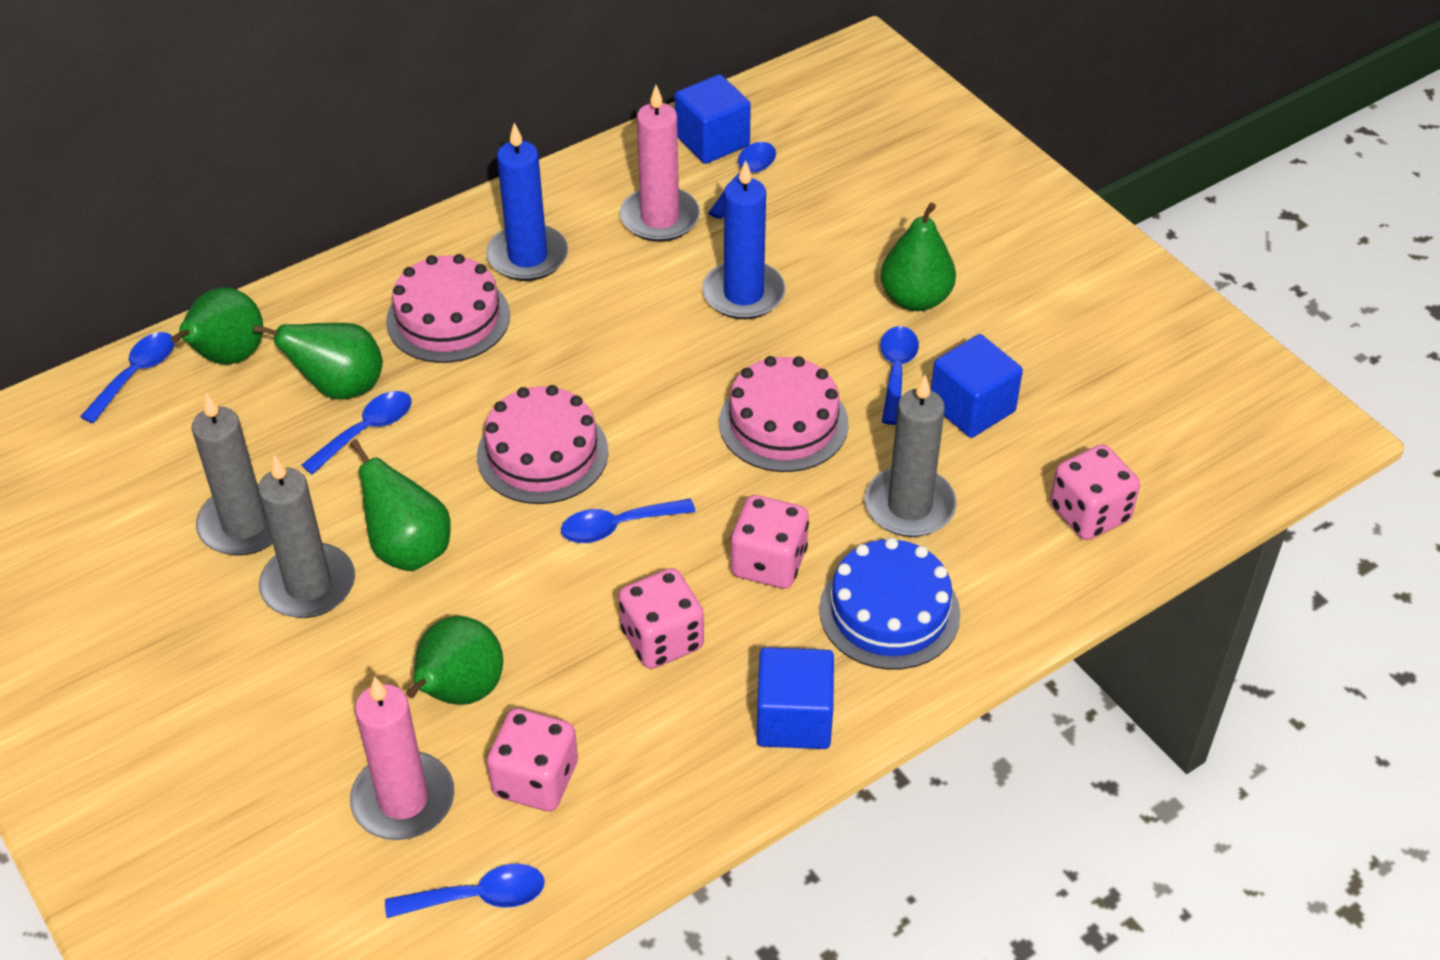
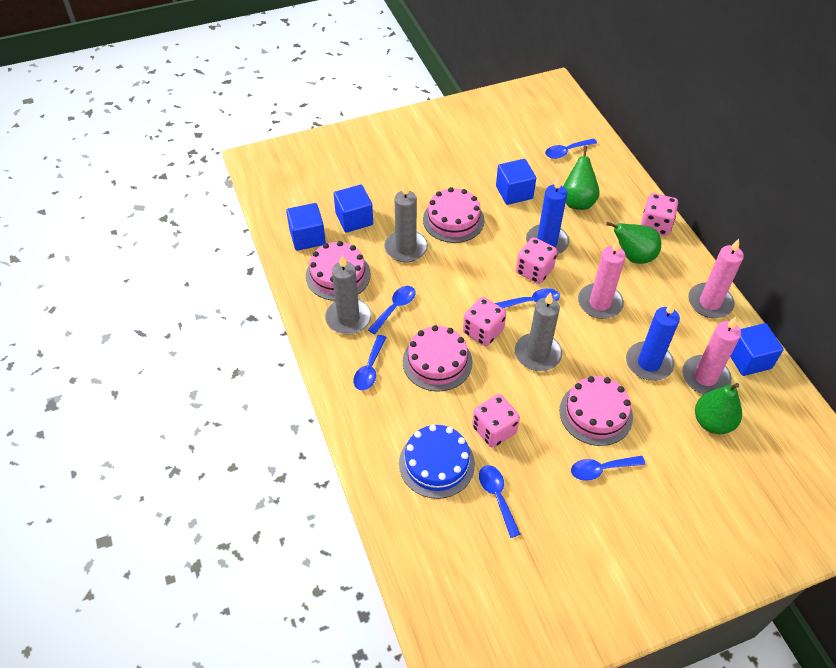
blue cube: [675,74,751,164] [756,647,834,749] [931,334,1023,438] = 3 -> [286,203,326,251] [334,185,373,233] [496,159,536,205] [730,323,784,376] = 4
green pear: [171,287,263,364] [253,323,383,399] [350,439,451,571] [406,616,503,705] [881,202,956,311] = 5 -> [563,146,600,210] [606,222,661,264] [695,383,742,434] = 3
pink cake: [386,254,510,363] [477,385,608,504] [719,356,848,472] = 3 -> [306,241,371,301] [403,325,473,392] [423,187,485,243] [559,376,633,446] = 4
pink candle: [350,676,454,840] [620,85,700,242] = 2 -> [578,240,626,319] [682,317,741,394] [688,239,744,318] = 3

